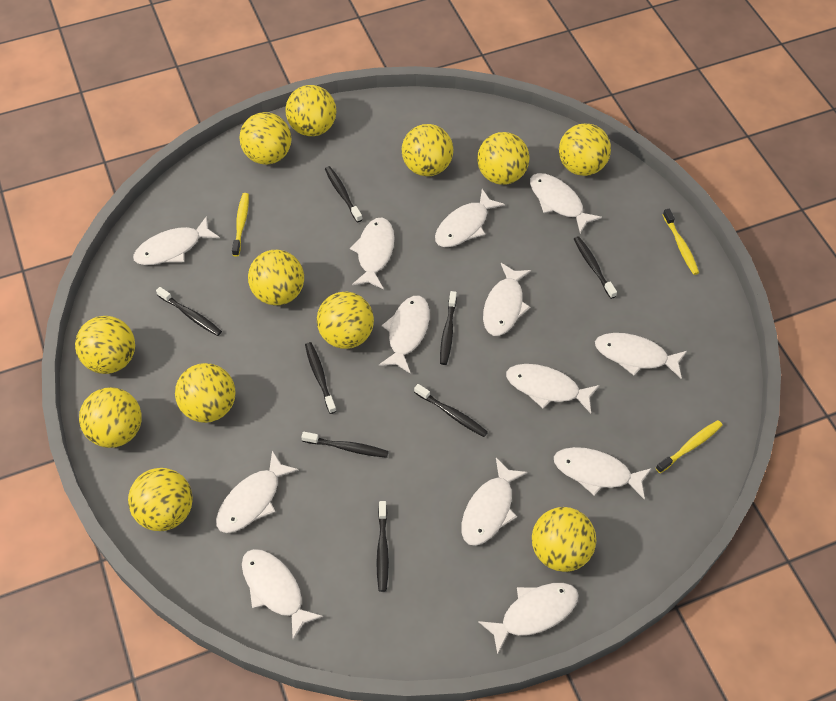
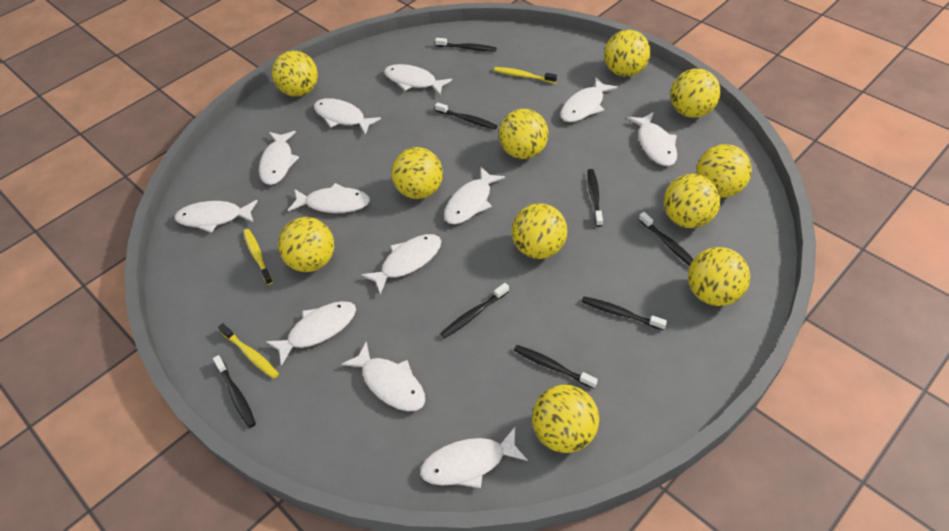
white fish: [133,216,220,265] [216,451,299,533] [242,549,323,640] [350,217,394,289] [379,296,430,374] [435,189,505,247] [461,458,528,546] [478,583,579,655] [483,263,531,336] [506,364,600,413] [530,173,602,234] [554,447,652,500] [595,333,687,378] = 13 -> [174,200,258,233] [259,131,299,185] [266,301,356,366] [288,183,370,213] [314,98,381,135] [341,342,425,411] [361,234,441,294] [384,64,452,95] [420,427,528,488] [444,167,505,224] [560,77,618,122] [627,112,677,166] = 12
yellow ball: [75,316,135,374] [79,387,142,448] [128,468,193,531] [175,363,236,423] [239,112,291,165] [248,250,304,305] [285,85,336,136] [317,292,374,349] [402,124,453,176] [477,132,530,185] [532,507,596,572] [559,123,611,176] = 12 -> [272,51,318,97] [278,217,334,272] [392,147,443,199] [499,109,549,159] [512,203,567,259] [532,385,599,453] [604,30,650,77] [664,174,720,228] [671,69,720,118] [688,247,750,306] [696,144,752,198] = 11

